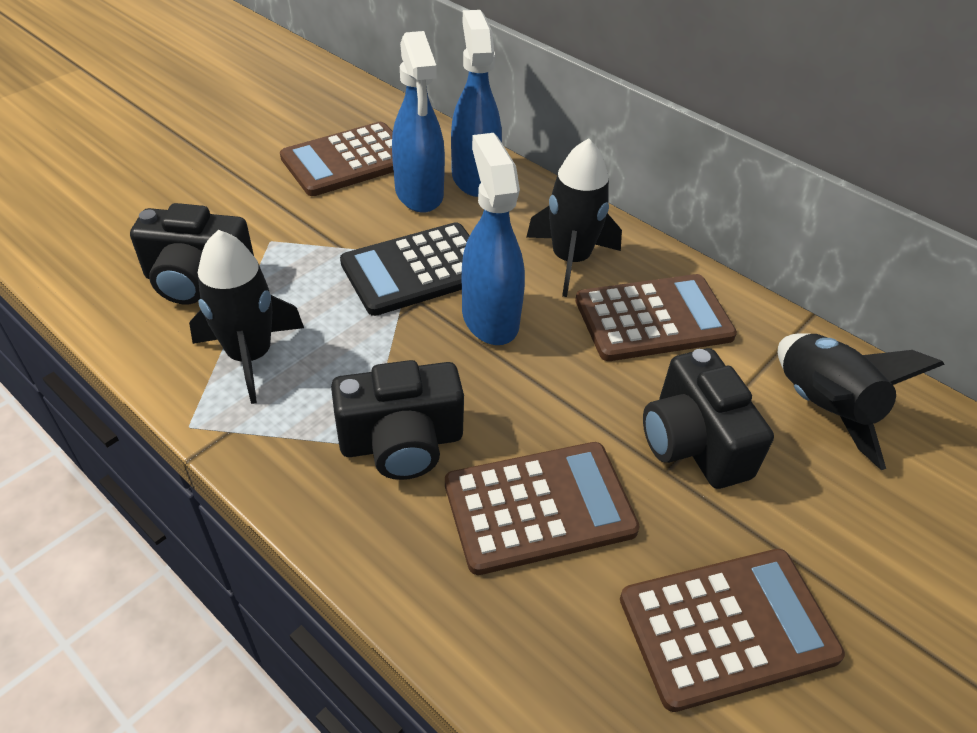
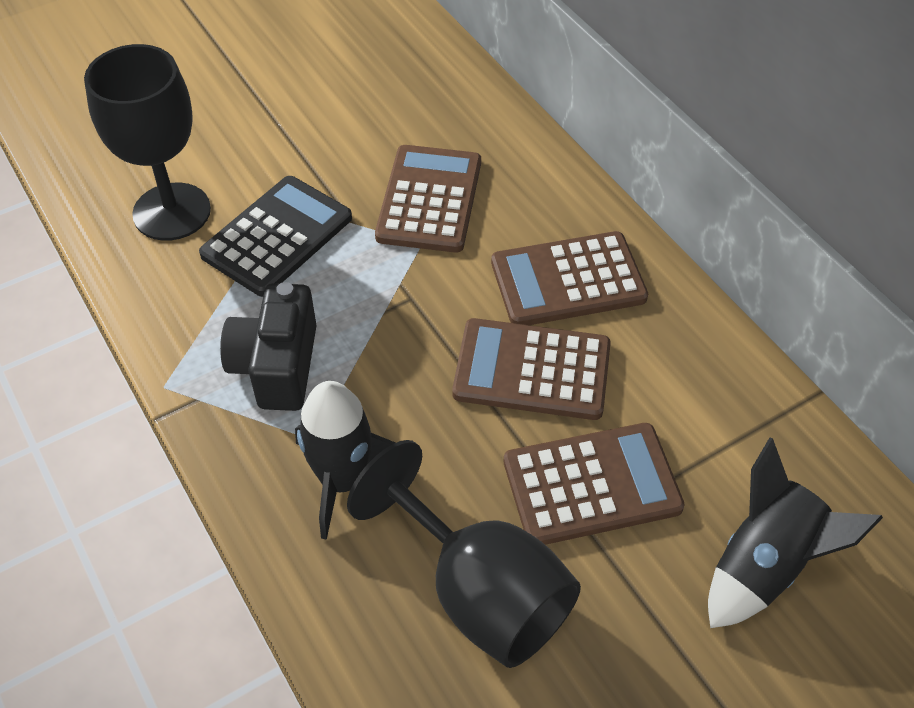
black camera: [130,203,254,304] [331,360,464,480] [643,348,774,489] = 3 -> [220,282,317,411] = 1
black goblet: none = 0 -> [84,44,211,241] [347,440,581,668] = 2
black rocket: [189,230,304,404] [526,138,622,297] [778,333,945,470] = 3 -> [295,381,396,540] [708,438,883,628] = 2
blue spray bottle: [392,31,445,213] [451,10,502,197] [462,133,525,345] = 3 -> none = 0

